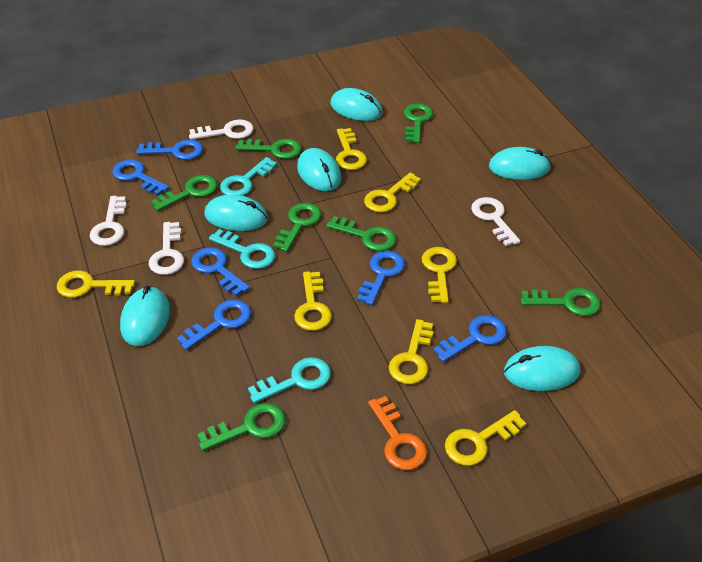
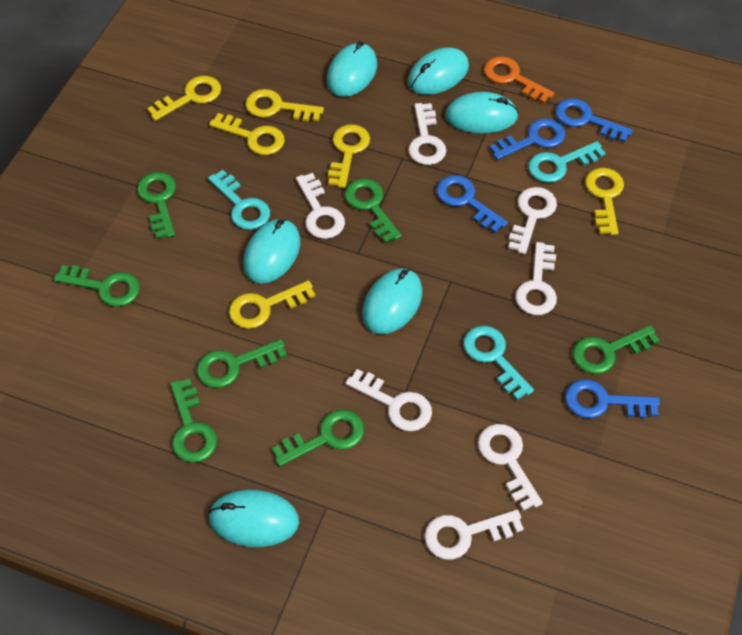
blue key: [112,160,169,195] [136,140,203,160] [177,299,251,350] [191,247,250,296] [357,251,405,306] [433,315,507,362] = 6 -> [436,175,508,233] [489,118,565,160] [555,98,633,142] [565,379,660,418] = 4
white key: [90,196,127,246] [149,222,184,275] [189,119,254,140] [471,197,520,246] = 4 -> [296,173,345,239] [346,369,432,431] [408,103,447,165] [424,510,524,560] [478,424,543,511] [508,187,557,254] [515,242,557,315] = 7
yellow key: [57,271,135,298] [294,271,332,331] [336,128,367,170] [364,172,421,212] [389,319,433,384] [422,247,457,303] [445,410,526,466] = 7 -> [147,76,221,121] [209,113,285,155] [229,280,316,329] [245,89,324,122] [328,124,370,188] [585,168,624,235] = 6

